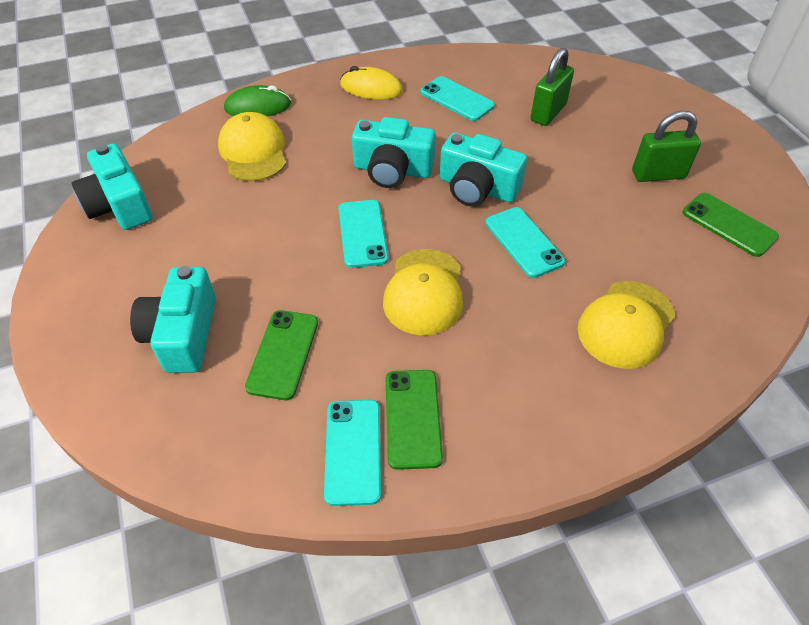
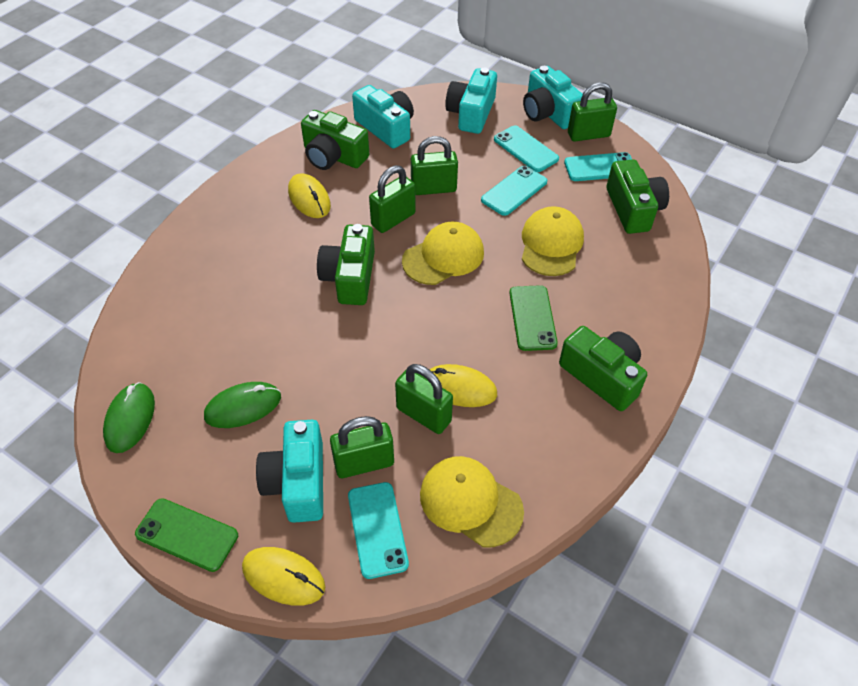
green camera: none = 0 -> [301,110,369,170] [317,224,375,305] [559,326,647,411] [606,159,669,234] = 4
green mouse: [224,85,291,117] = 1 -> [103,382,155,453] [204,382,281,428] = 2
green padlock: [531,48,574,126] [632,111,701,182] = 2 -> [330,416,394,478] [369,165,416,233] [395,364,453,434] [411,136,458,195] [568,82,617,141] = 5
green phone: [245,310,318,400] [386,370,443,470] [683,193,779,257] = 3 -> [135,498,238,572] [509,285,558,351] = 2
yellow mouse: [340,66,403,100] = 1 -> [242,547,326,606] [288,173,331,218] [429,364,497,407] = 3

